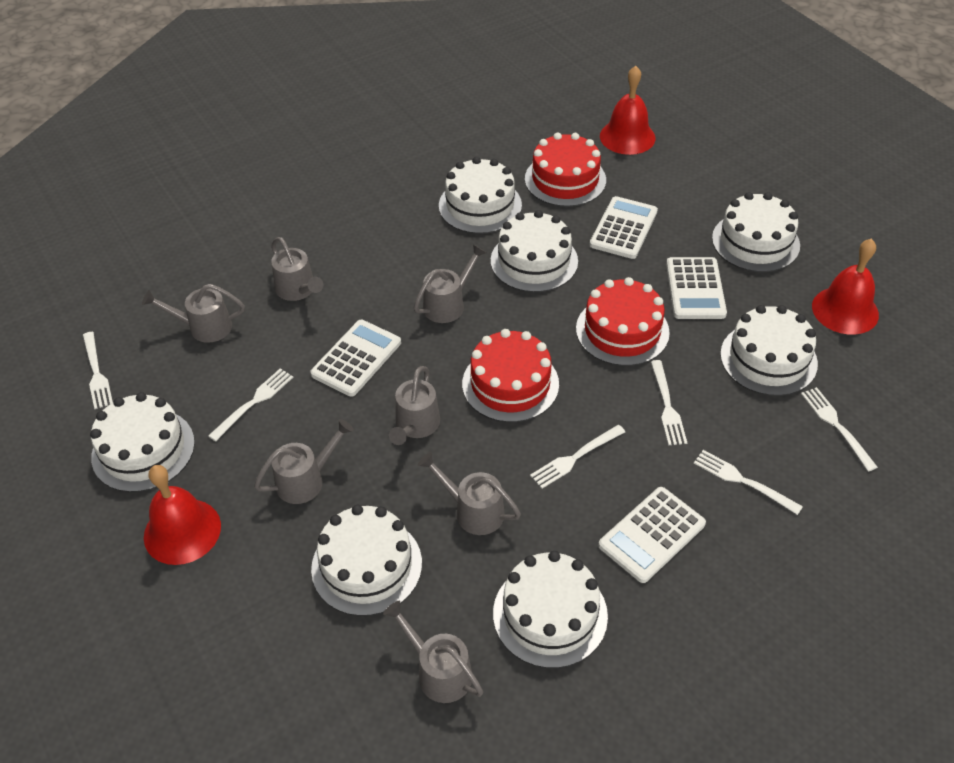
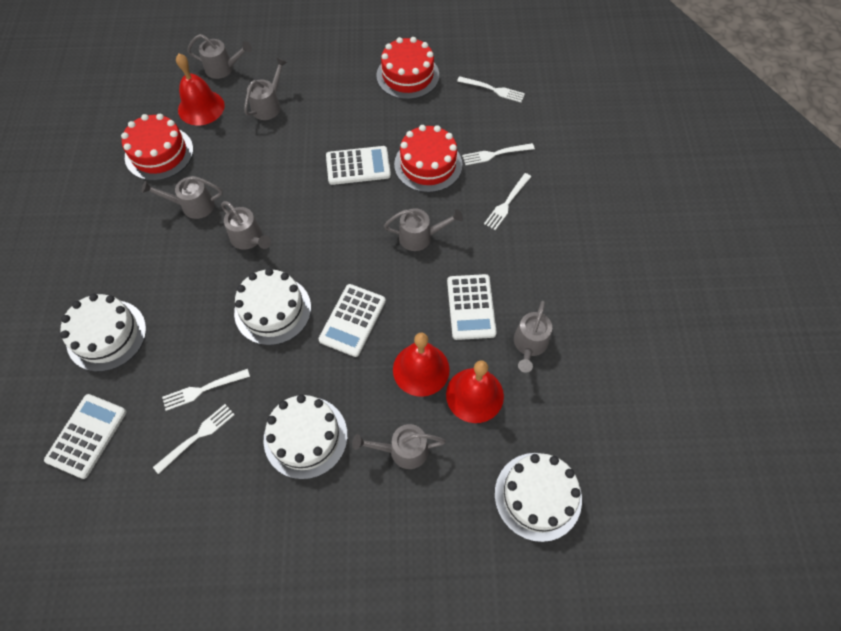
white cake: [90,392,195,492] [311,505,422,616] [439,157,522,234] [491,210,578,292] [493,551,608,668] [712,192,800,272] [720,305,818,396] = 7 -> [60,294,146,372] [234,268,311,345] [264,394,348,479] [495,453,582,542] = 4
white fork: [83,332,113,409] [208,368,293,441] [530,425,625,489] [651,360,687,445] [694,450,803,515] [801,387,878,471] = 6 -> [153,404,235,474] [162,369,250,411] [457,76,525,103] [462,143,535,165] [484,173,531,230] = 5

